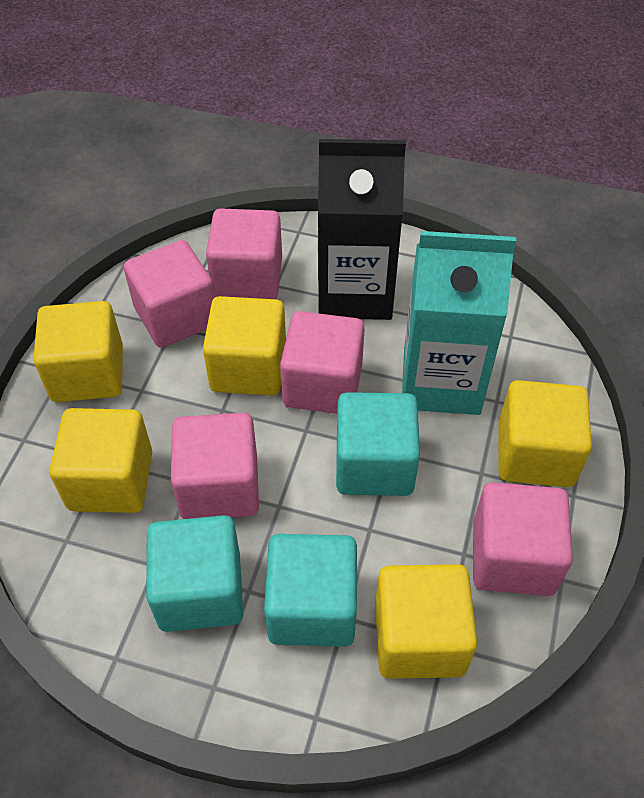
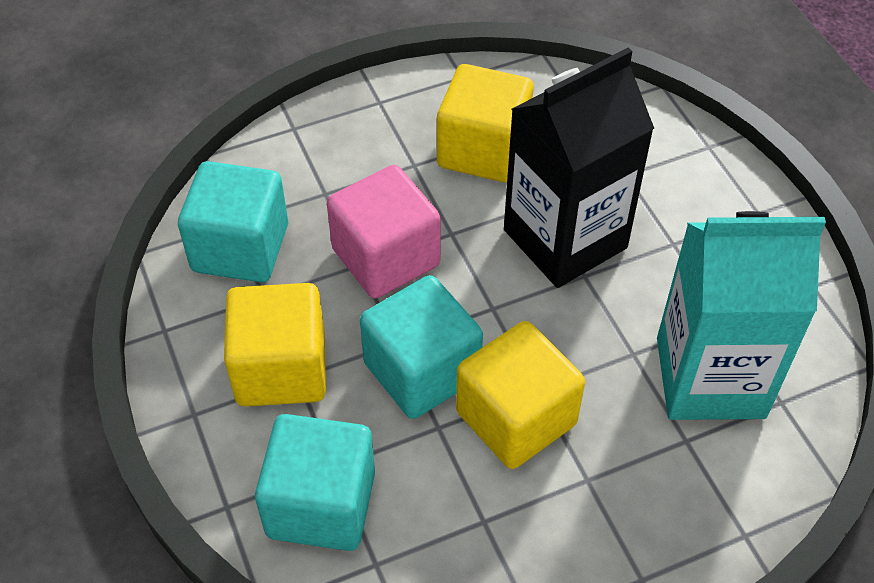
pink cube: [124,240,215,348] [171,413,259,519] [206,208,282,299] [280,311,365,414] [473,482,573,596] = 5 -> [327,165,441,299] = 1
yellow cube: [33,301,123,402] [49,408,152,513] [203,296,286,396] [375,564,477,679] [498,380,592,487] = 5 -> [224,283,326,407] [437,64,534,182] [456,321,585,469] = 3

